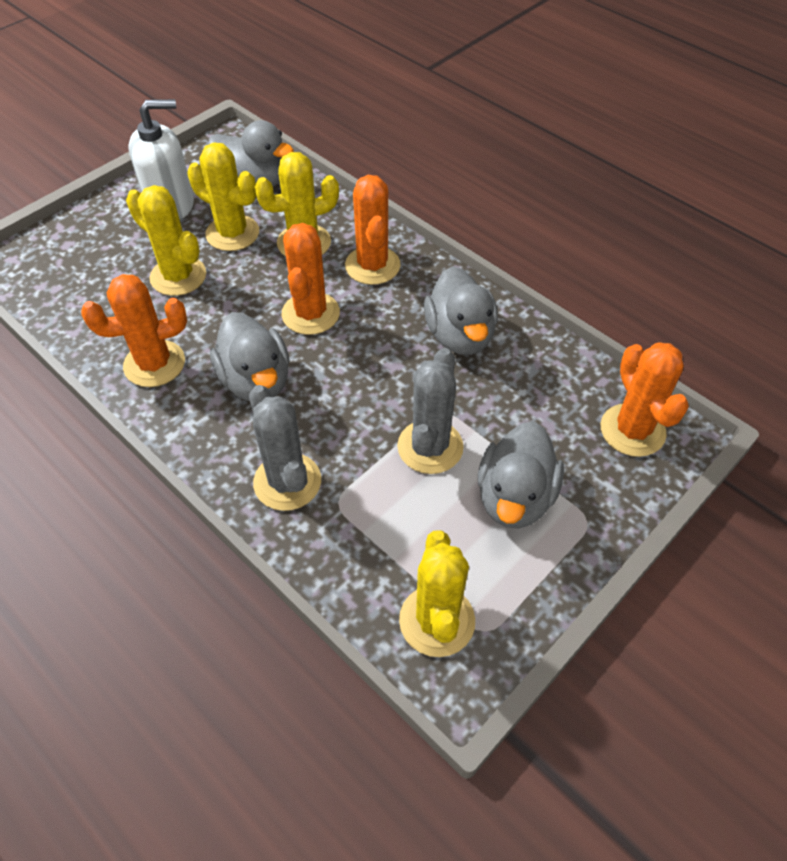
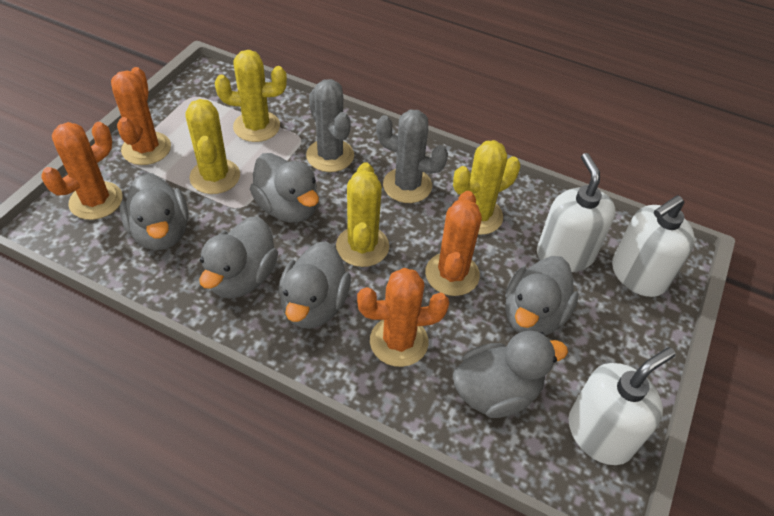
grey duck: [208,120,294,187] [210,312,290,401] [424,266,498,355] [478,422,564,529] = 4 -> [120,172,189,250] [199,216,278,299] [250,153,319,222] [279,241,351,329] [453,331,568,418] [505,256,579,336] = 6
white soap dispenser: [129,99,194,220] = 1 -> [537,153,616,272] [568,347,675,465] [612,195,695,297] = 3

